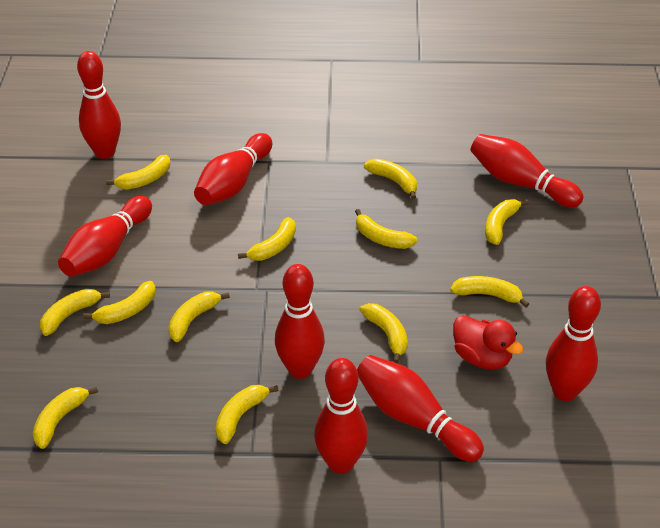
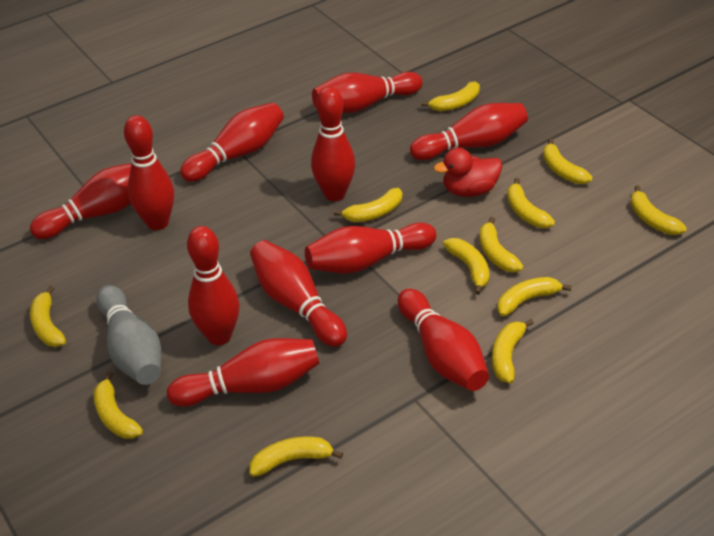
grey bowling pin: none = 0 -> [96,285,161,385] = 1
red bowling pin: [58,196,152,277] [77,51,121,159] [194,133,272,205] [275,264,325,379] [314,358,368,474] [357,355,484,462] [471,134,584,207] [546,286,601,401] = 8 -> [30,163,132,239] [124,115,174,230] [167,338,320,407] [180,103,284,182] [187,226,239,345] [250,240,347,347] [305,223,436,274] [311,87,355,201] [312,72,423,113] [398,289,489,391] [410,103,528,160] = 11

